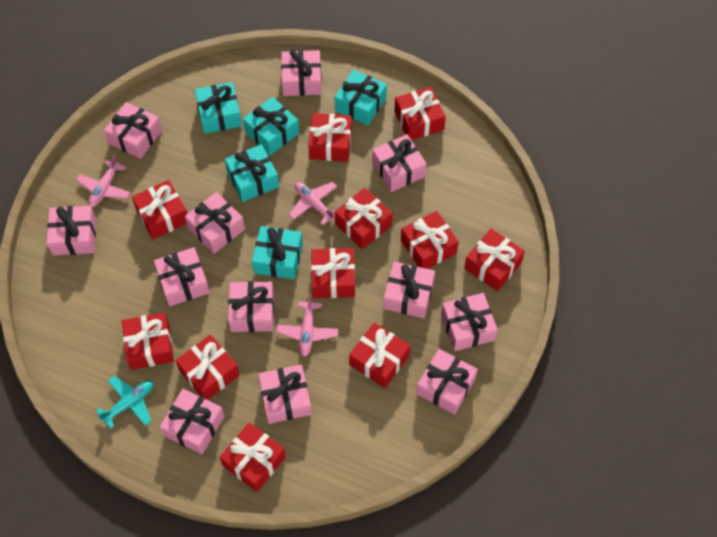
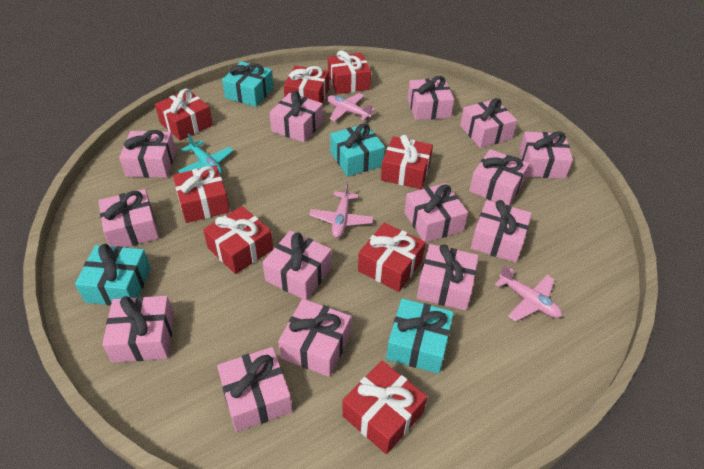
pink gift: [47,206,96,256] [104,102,162,159] [154,247,210,307] [160,389,224,454] [185,192,245,254] [228,281,274,332] [258,365,312,424] [281,49,322,96] [372,134,427,192] [383,261,435,318] [416,349,478,415] [441,293,498,351] = 12 -> [99,189,159,248] [102,296,174,363] [119,130,176,178] [217,347,292,432] [262,231,332,300] [269,91,323,143] [278,299,351,377] [404,183,468,243] [408,76,454,120] [417,244,478,311] [460,98,517,148] [469,149,529,205] [471,200,532,263] [519,132,573,179] = 14
red gift: [122,312,174,370] [132,180,187,240] [176,335,240,400] [220,422,286,492] [308,113,352,162] [311,248,355,298] [335,188,393,249] [349,323,410,388] [395,87,446,140] [401,211,459,269] [464,229,525,291] = 11 -> [155,89,213,141] [173,165,230,223] [203,206,273,274] [284,66,329,103] [328,50,371,94] [342,361,427,454] [358,223,425,292] [381,135,433,189] = 8
turquoise gift: [195,82,242,134] [225,144,279,202] [243,97,299,155] [252,226,303,280] [335,70,387,125] = 5 -> [75,244,151,305] [222,61,274,107] [330,123,385,177] [386,298,454,374] = 4

